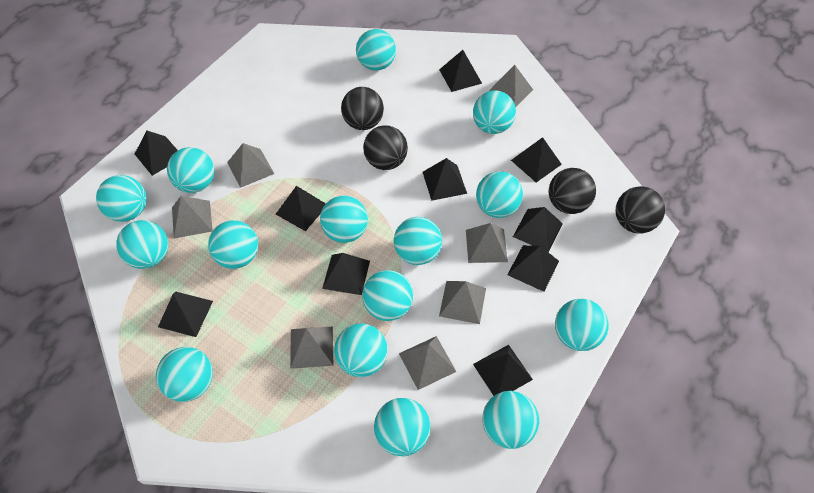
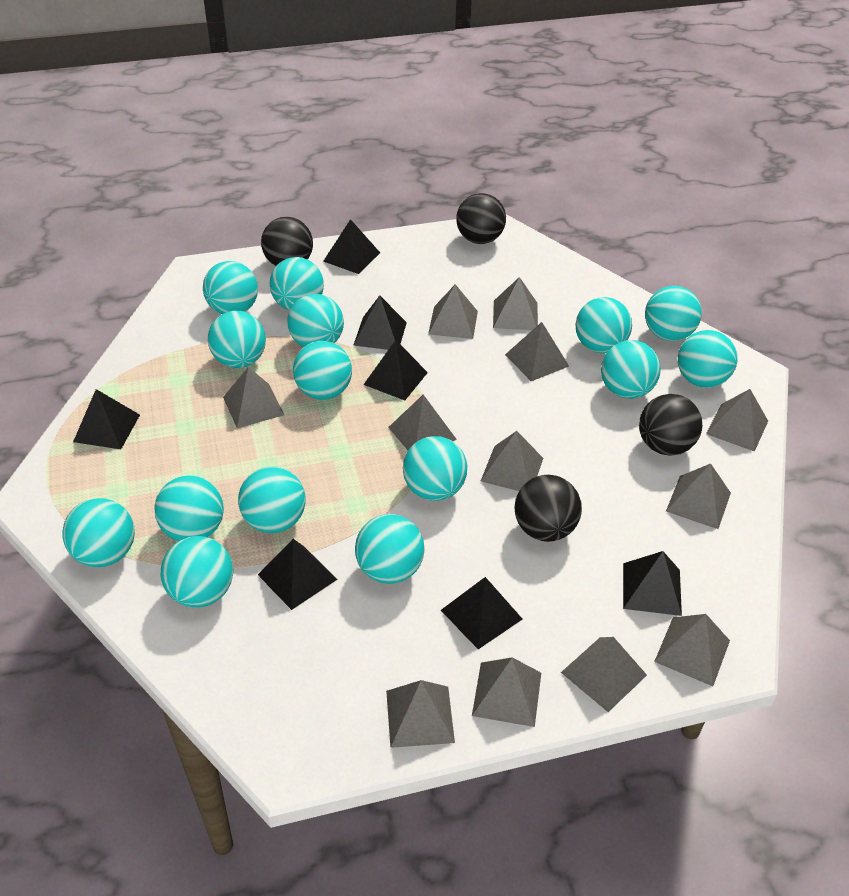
black pyramid: [135,131,178,176] [158,292,213,337] [276,186,326,231] [322,253,370,295] [423,158,467,201] [439,50,482,92] [473,345,533,396] [507,245,559,292] [511,137,562,182] [513,207,563,252] = 10 -> [73,389,140,449] [258,539,338,610] [323,219,380,274] [354,295,407,350] [363,340,428,400] [441,577,522,649] [623,551,682,616] = 7
grey pyramid: [172,196,213,238] [227,143,274,188] [290,326,333,369] [399,336,456,390] [439,281,486,324] [466,223,508,263] [489,65,533,108] = 7 -> [223,367,284,428] [386,680,455,748] [388,395,457,450] [428,284,478,339] [472,657,541,727] [481,431,543,491] [493,277,538,330] [505,322,569,381] [561,637,647,712] [654,614,730,686] [666,464,731,529] [706,389,768,452] = 12

